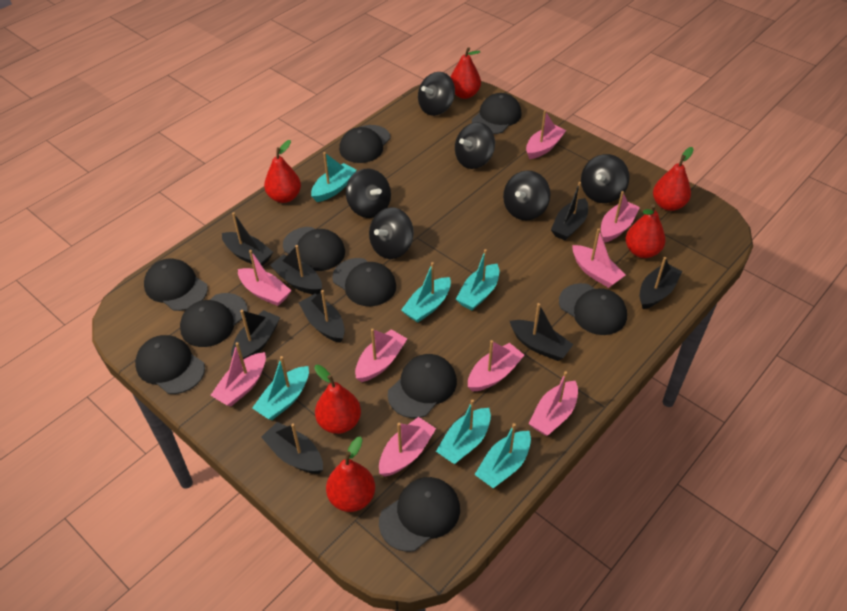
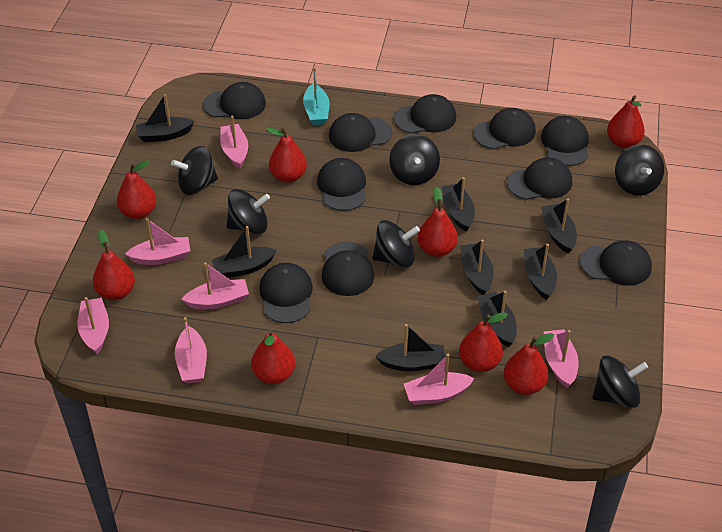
pink boat: [210,342,266,406] [238,250,291,306] [355,329,407,382] [379,417,436,477] [468,340,524,392] [526,110,566,159] [529,371,578,436] [572,228,626,288] [601,191,640,243] = 9 -> [77,297,109,354] [125,218,190,265] [175,317,207,384] [182,262,249,309] [220,116,248,169] [404,354,474,405] [544,329,579,388] = 7
red pear: [264,140,301,203] [314,365,361,434] [326,437,375,512] [450,47,481,99] [626,204,666,258] [653,147,694,211] = 6 -> [93,230,135,300] [117,160,156,219] [251,330,295,384] [266,128,307,183] [418,187,458,257] [459,313,508,372] [504,333,554,395] [607,95,645,148] = 8
turquoise boat: [252,356,309,420] [311,152,356,202] [401,262,451,323] [436,399,491,464] [456,249,499,310] [475,423,531,488] = 6 -> [303,67,330,125] = 1

